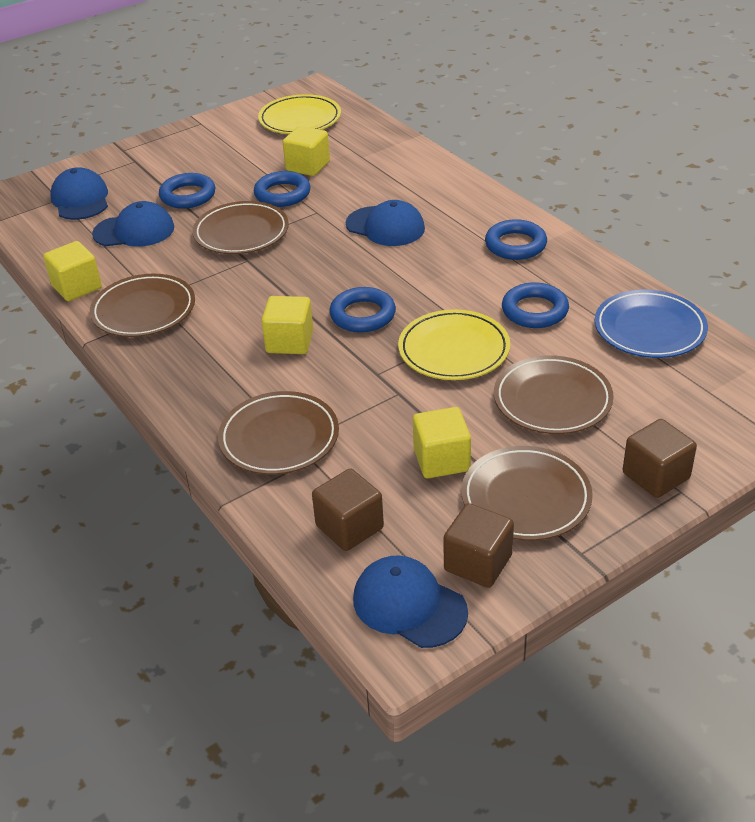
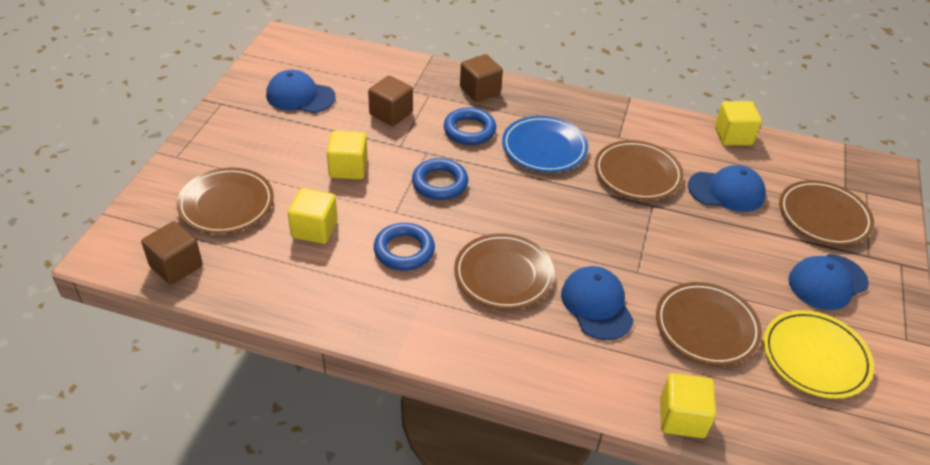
blue ring: [159,173,216,209] [254,171,311,207] [329,287,396,333] [485,219,547,260] [502,282,569,328] = 5 -> [374,223,435,271] [412,158,468,200] [444,107,496,145] = 3
yellow plate: [258,94,341,134] [398,309,510,380] = 2 -> [763,310,874,399] = 1

